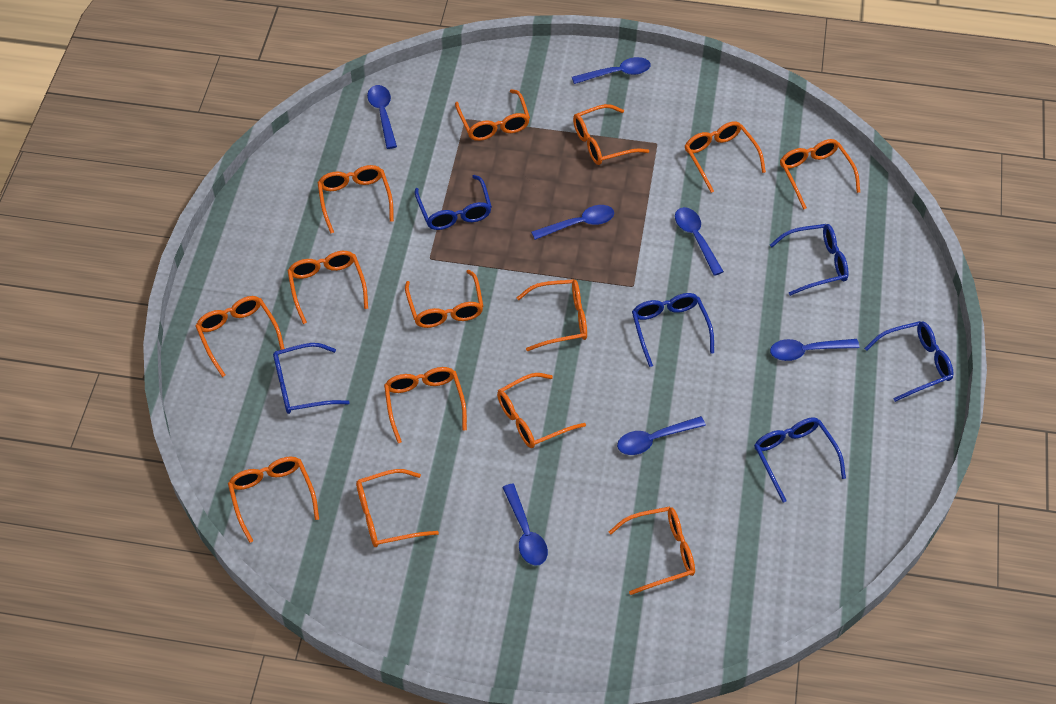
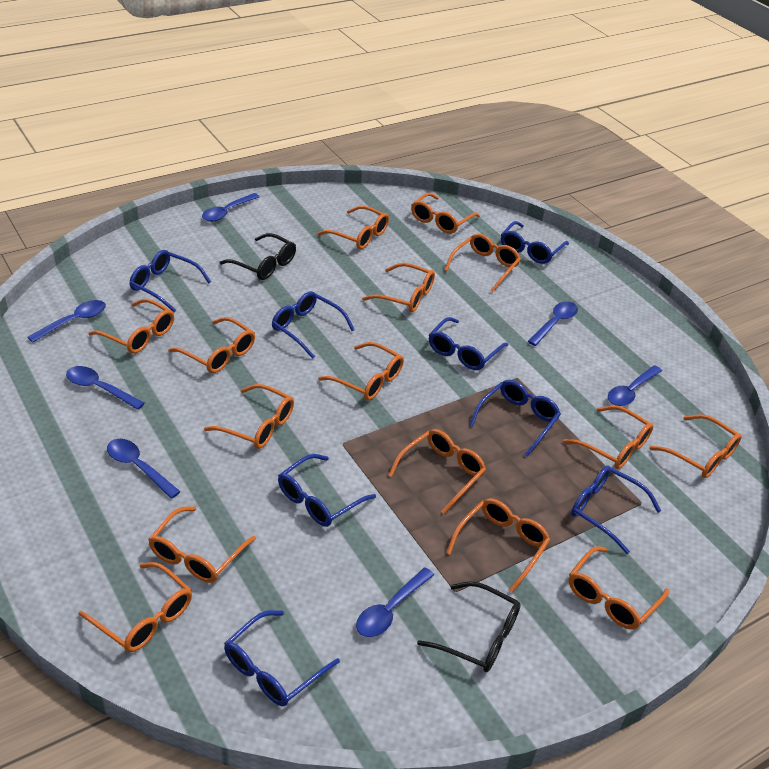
black glasses: none = 0 -> [219,233,296,280] [417,581,521,672] = 2
blue glasses: [273,343,350,414] [415,175,492,230] [632,293,714,367] [754,417,846,503] [770,224,849,296] [864,321,953,402] = 6 -> [130,250,211,312] [224,610,340,706] [272,291,355,359] [278,454,376,527] [429,317,508,370] [469,380,561,457] [501,221,569,264] [571,465,661,554] = 8
orange glasses: [196,296,285,377] [228,456,319,543] [288,251,368,324] [317,165,394,234] [356,469,439,547] [384,367,467,443] [405,270,484,328] [455,89,530,141] [497,373,586,448] [516,279,587,351] [573,104,649,165] [609,506,695,595] [685,121,766,193] [780,139,860,210] = 14 -> [79,562,192,652] [88,299,174,354] [148,506,256,583] [169,317,255,373] [204,384,294,449] [317,206,389,249] [318,342,404,401] [362,263,435,312] [388,429,486,514] [411,193,480,234] [445,234,521,292] [446,498,550,593] [563,405,654,469] [568,546,669,630] [649,414,742,478] = 15

